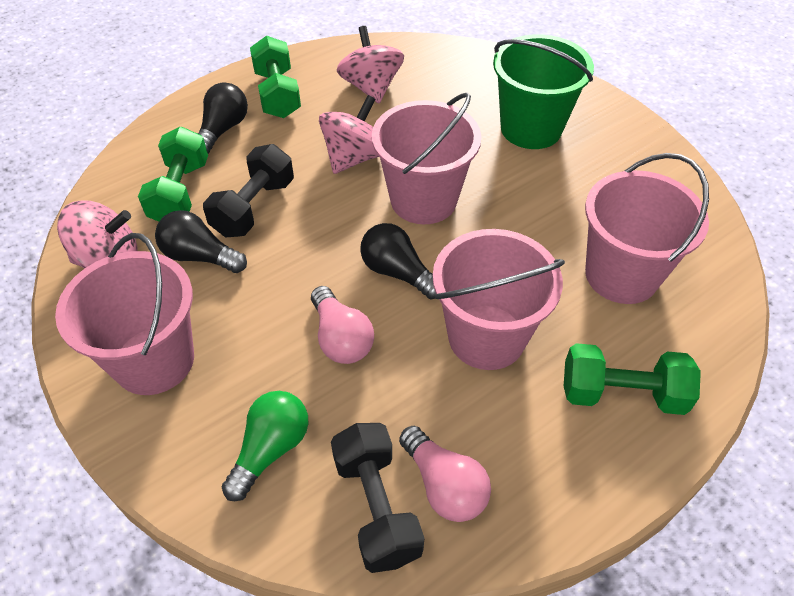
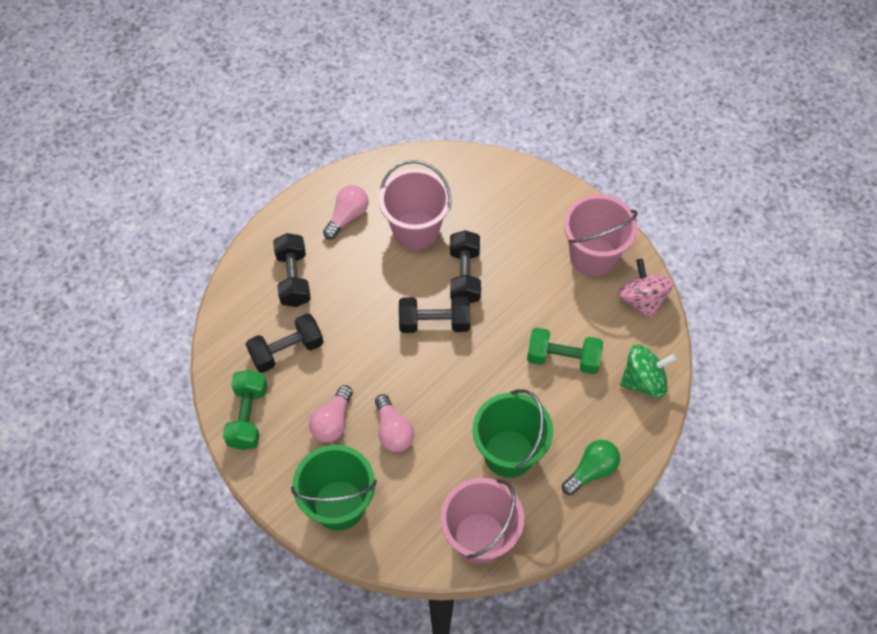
black dumbbell: [203,144,294,238] [331,423,424,573] = 2 -> [246,313,324,373] [273,233,311,307] [399,296,470,333] [450,230,481,303] = 4
black light bulb: [155,210,247,273] [198,82,248,154] [360,223,436,299] = 3 -> none = 0
green bucket: [493,34,594,149] = 1 -> [291,445,377,531] [472,389,553,478] = 2
green dumbbell: [138,127,208,222] [250,36,301,118] [564,343,701,415] = 3 -> [223,370,267,450] [527,328,603,374] = 2
green spinning top: none = 0 -> [620,345,677,398] = 1
pink bucket: [55,233,194,395] [372,92,481,224] [433,229,565,370] [585,153,709,304] = 4 -> [379,160,452,250] [440,478,524,564] [564,194,638,276] = 3
pink light bulb: [311,286,374,364] [399,425,491,522] = 2 -> [309,385,353,442] [323,185,368,240] [375,394,414,452] = 3
pink spinning top: [57,200,137,269] [319,95,379,174] [337,26,404,103] = 3 -> [617,259,674,319] = 1

